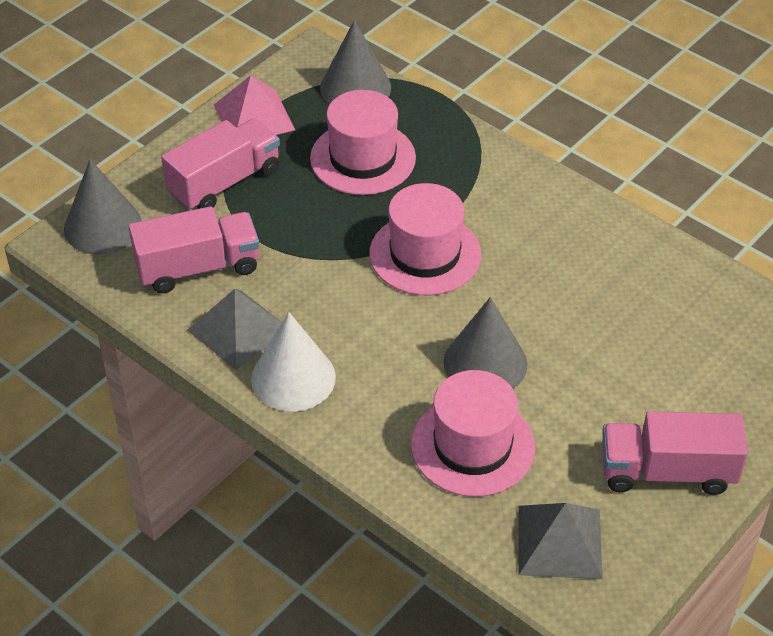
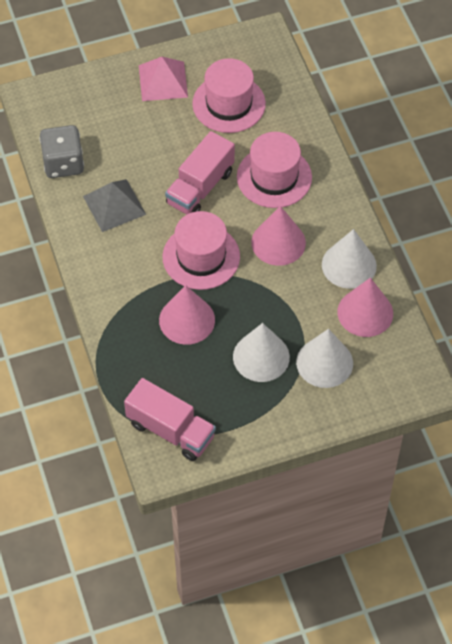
grey cone: [64,159,142,255] [320,20,391,104] [443,297,527,389] = 3 -> none = 0
grey dice: none = 0 -> [40,125,84,178] = 1
grey pyramid: [187,289,282,370] [519,503,603,579] = 2 -> [83,179,146,232] = 1
pink cone: none = 0 -> [159,285,215,345] [251,206,306,266] [337,278,393,337] = 3
pink truck: [129,206,260,293] [161,118,280,211] [602,411,748,495] = 3 -> [124,378,216,461] [165,131,235,215] = 2
white cone: [251,312,336,412] = 1 -> [233,323,290,382] [296,329,353,388] [322,229,377,289] = 3

